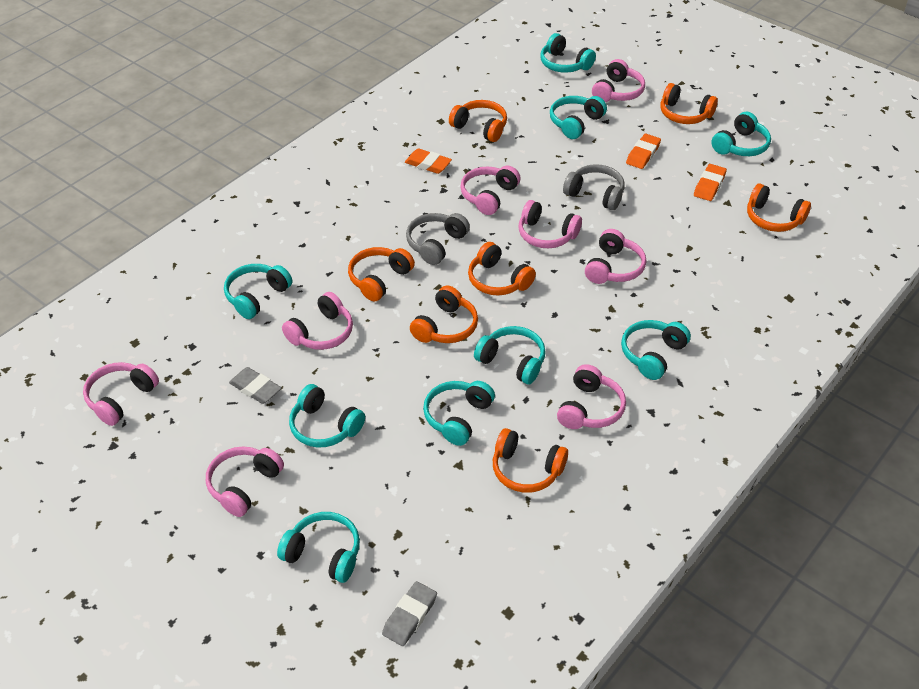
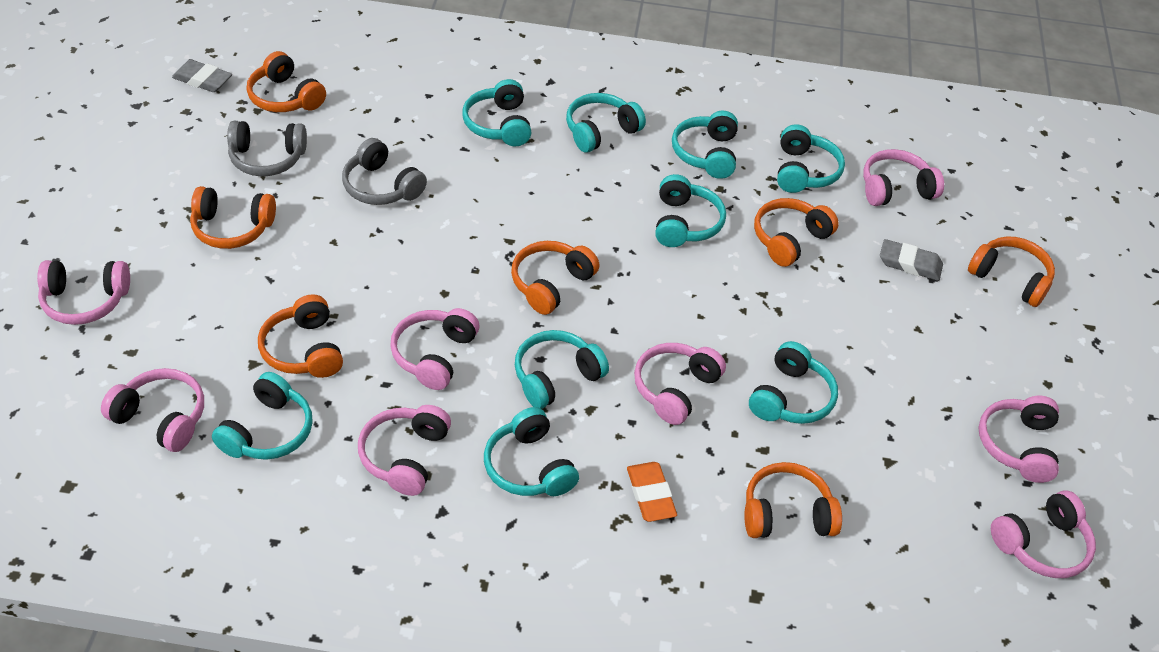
orange eraser: [405,148,452,174] [626,134,661,169] [694,164,727,201] = 3 -> [627,462,677,522] = 1

